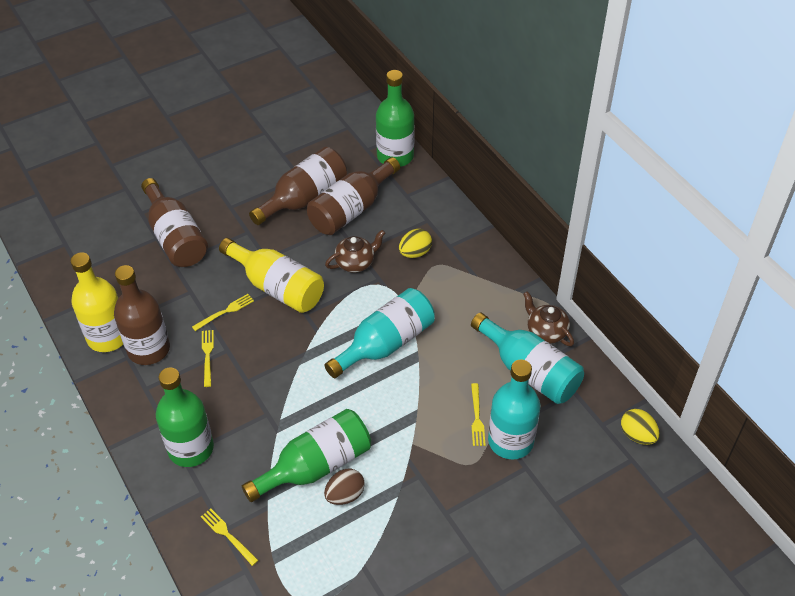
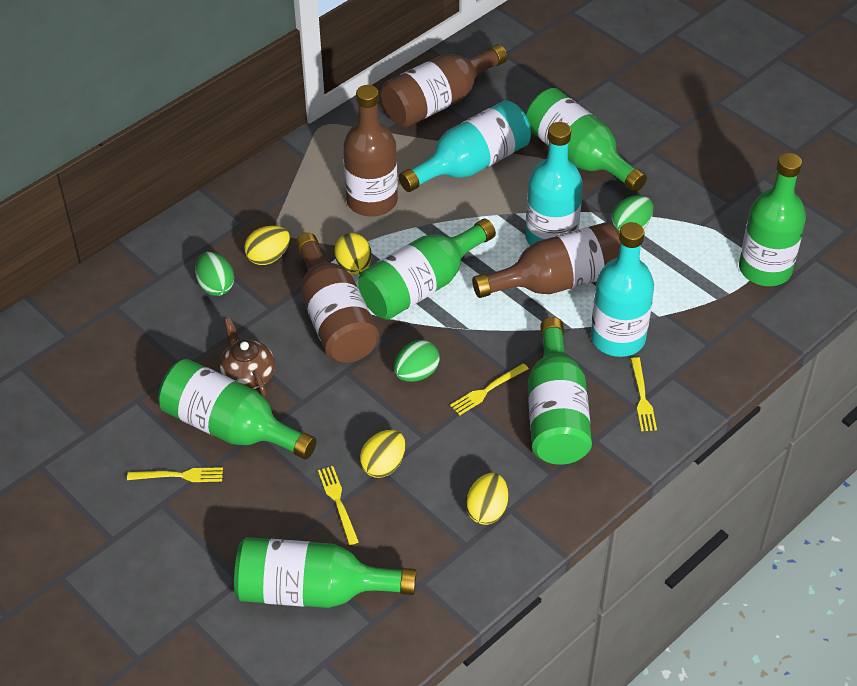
brown egg: [324,469,365,505] = 1 -> none = 0
brown teapot: [325,230,385,273] [523,291,574,346] = 2 -> [219,318,275,397] = 1
green bottle: [156,367,214,467] [242,409,371,502] [376,70,415,167] = 3 -> [158,359,317,460] [234,537,417,608] [358,219,496,320] [526,88,647,192] [528,317,592,465] [739,153,806,286] = 6
green egg: none = 0 -> [195,252,234,296] [394,340,439,382] [612,195,653,233] = 3
yellow bottle: [71,252,123,352] [219,238,324,313] = 2 -> none = 0
yellow egg: [399,229,432,258] [621,409,660,445] = 2 -> [244,226,290,265] [334,233,372,275] [359,430,406,478] [465,473,508,525] = 4

